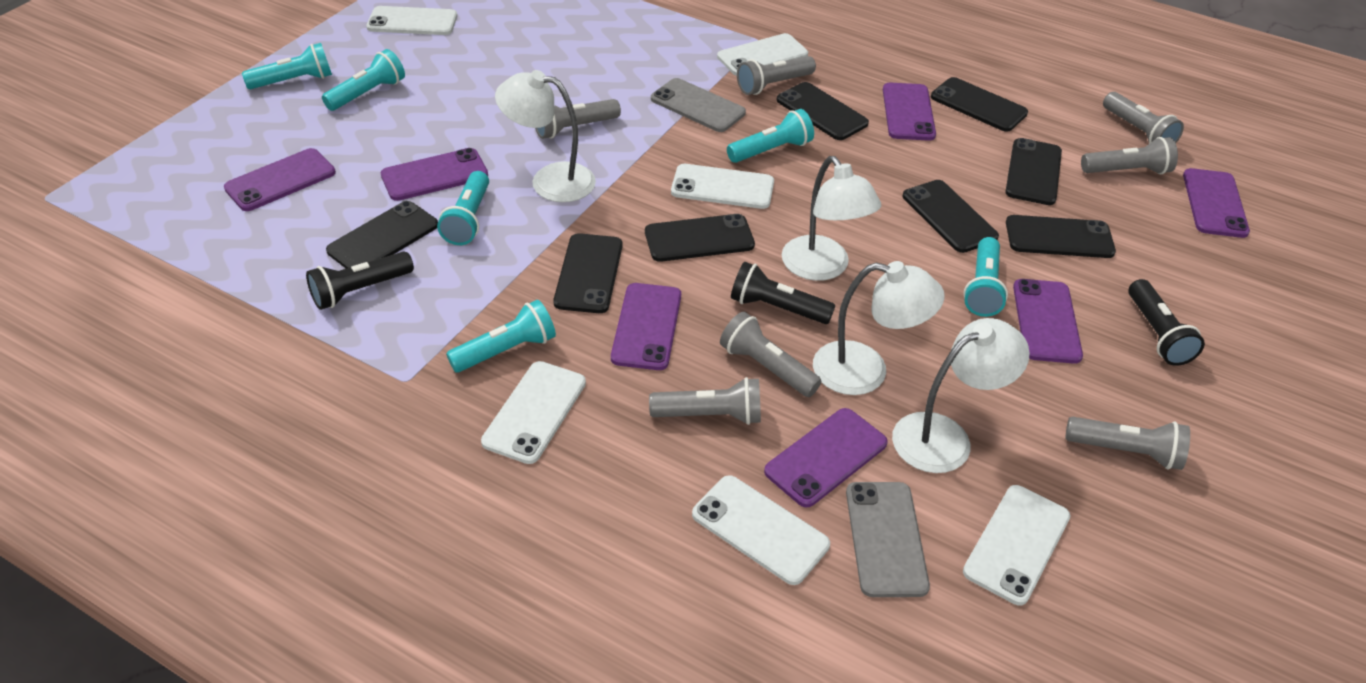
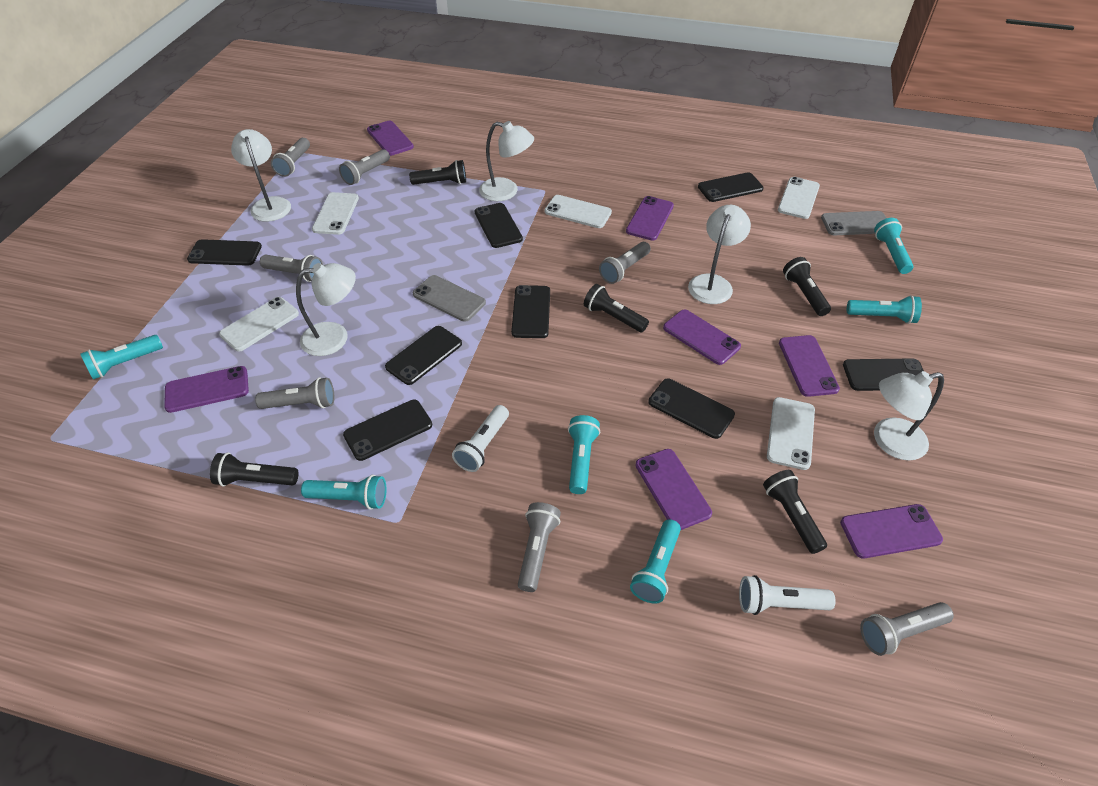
black flashlight: [306,251,414,310] [731,262,835,324] [1129,279,1205,366] = 3 -> [210,453,298,486] [409,160,466,185] [584,284,649,332] [763,470,827,554] [783,257,831,316] = 5
white flashlight: none = 0 -> [452,405,509,472] [739,575,836,615] = 2
white lamp: [495,70,596,202] [782,156,881,281] [813,261,945,395] [892,318,1030,473] = 4 -> [231,129,291,222] [296,263,356,356] [479,121,534,201] [688,205,751,304] [874,371,944,461] = 5
white phone: [366,6,457,35] [481,361,586,464] [671,164,774,209] [692,475,830,585] [717,33,808,76] [963,485,1071,605] = 6 -> [219,297,299,351] [312,192,359,235] [545,195,612,228] [767,397,815,470] [778,177,820,219] = 5

